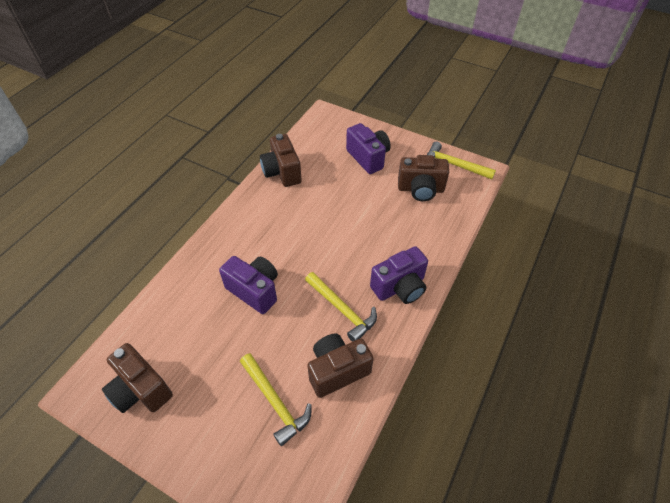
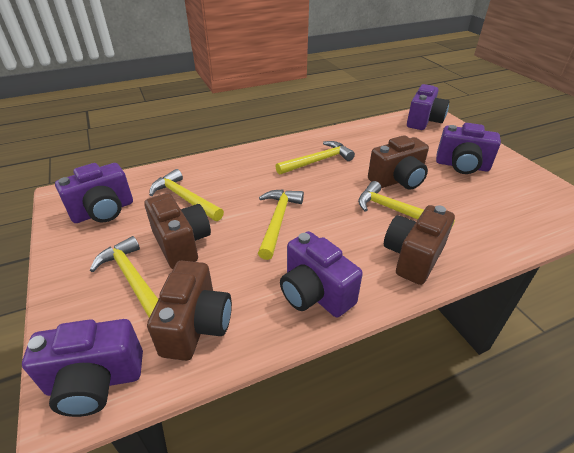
purple camera: [219,256,278,314] [346,123,391,174] [370,246,428,304] = 3 -> [22,319,143,417] [55,163,133,223] [280,231,363,317] [407,84,449,130] [436,123,501,174] = 5
yellow hammer: [240,353,311,446] [305,272,377,342] [427,142,496,179] = 3 -> [90,236,158,318] [149,169,224,221] [258,189,304,260] [276,141,355,175] [358,181,455,229] = 5

